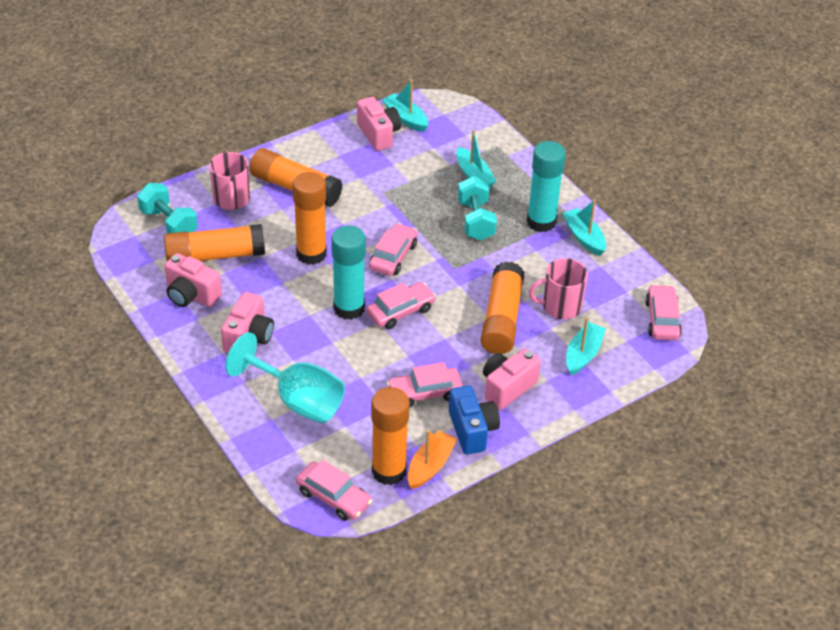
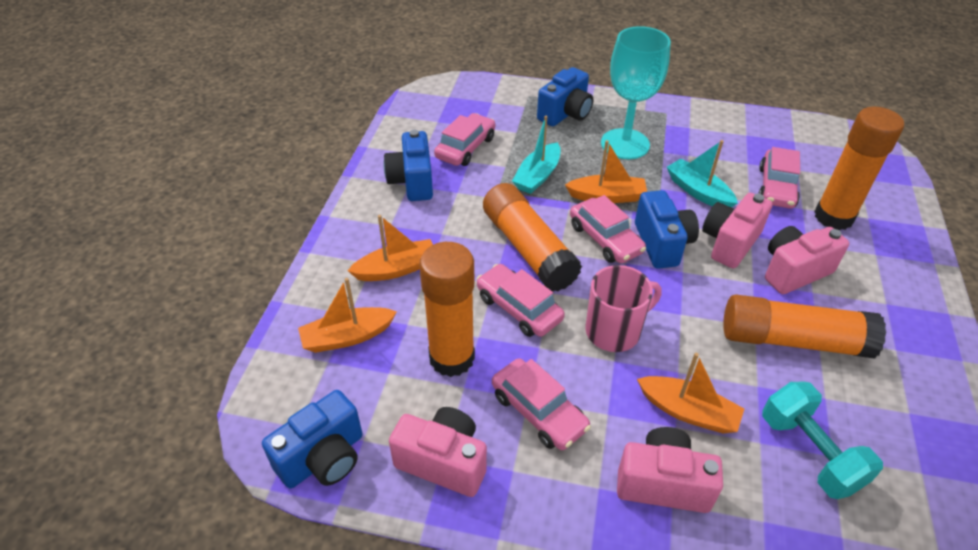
blue camera: [449,385,500,455] = 1 -> [262,390,363,488] [384,130,433,201] [537,67,593,126] [635,190,699,269] = 4
orange boat: [408,430,457,489] = 1 -> [298,278,397,353] [348,215,433,281] [565,140,647,203] [637,353,744,434] = 4
orange glue stick: [164,224,265,261] [249,148,343,207] [293,172,327,265] [371,387,410,485] [481,261,524,354] = 5 -> [419,242,475,377] [483,183,582,292] [723,294,886,359] [814,107,904,230] = 4
pink mug: [209,152,250,210] [529,258,588,319] = 2 -> [585,265,662,352] = 1
turquoise boat: [382,80,428,132] [456,130,497,188] [562,200,606,256] [566,317,606,375] = 4 -> [512,116,561,194] [667,140,738,208] = 2
turquoise dumbbell: [137,183,198,233] [458,176,497,241] = 2 -> [762,382,883,499] = 1
turquoise glue stick: [331,226,366,320] [527,141,566,232] = 2 -> none = 0

